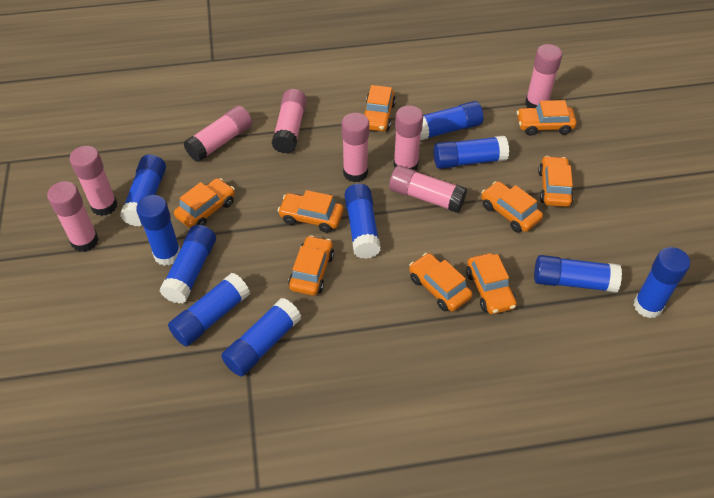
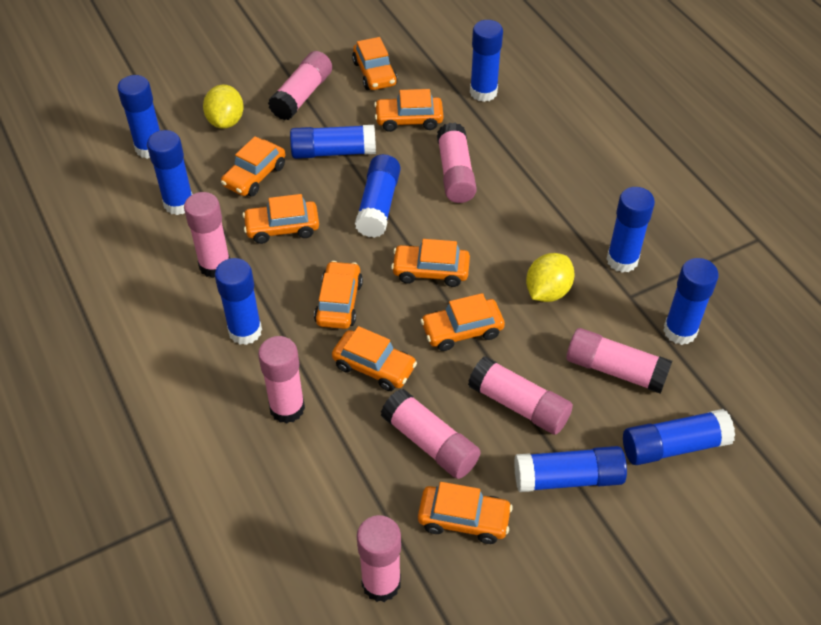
yellow lemon: none = 0 -> [203,85,244,129] [526,253,575,302] = 2

